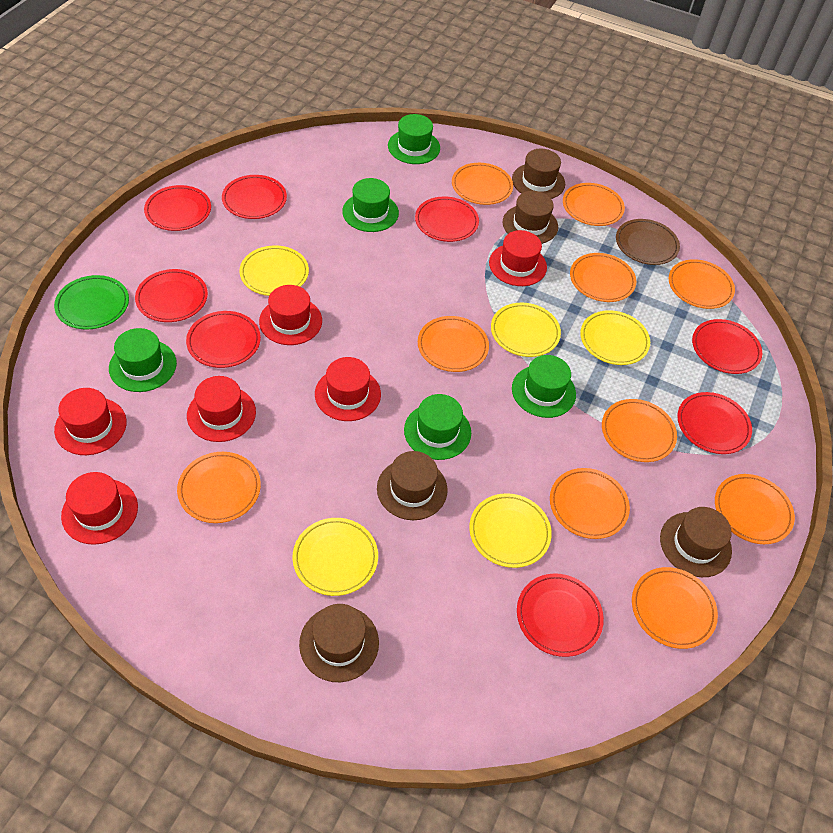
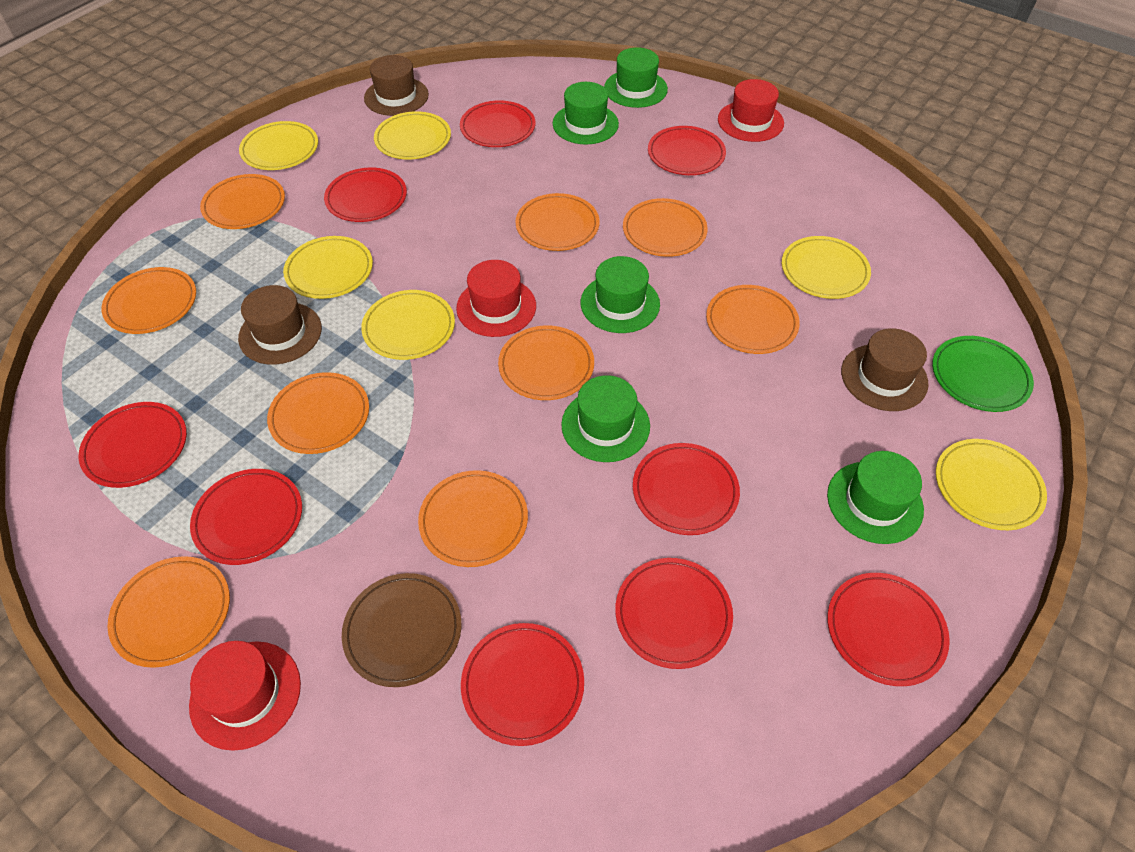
brown hat: [299,604,379,682] [377,451,448,520] [503,191,558,244] [512,149,565,199] [660,507,732,577] = 5 -> [238,285,322,365] [364,55,429,116] [841,328,928,411] = 3
orange plate: [177,452,261,523] [418,316,489,372] [452,163,513,205] [550,468,630,539] [563,183,625,226] [570,253,636,302] [602,399,677,462] [632,567,718,649] [669,259,735,309] [715,474,795,544] = 10 -> [102,267,196,334] [108,556,230,668] [200,174,285,229] [267,372,369,454] [418,470,528,567] [498,326,594,400] [515,193,600,251] [623,198,708,257] [706,285,800,354] = 9
red hat: [54,388,127,455] [61,472,138,545] [187,376,256,442] [259,285,322,345] [315,357,381,421] [489,230,547,286] = 6 -> [189,641,301,751] [456,260,536,337] [718,79,784,142] = 3
red plate: [135,269,208,322] [144,185,211,231] [186,311,261,368] [222,175,287,219] [415,197,479,242] [517,573,604,657] [677,392,752,454] [692,319,762,374] = 8 -> [79,402,187,488] [190,469,302,565] [324,168,407,222] [460,100,535,147] [461,623,584,746] [615,558,733,669] [633,443,740,535] [648,126,726,175] [827,573,950,686] = 9
yellow plate: [239,246,309,296] [293,518,378,596] [469,493,552,568] [491,303,561,357] [580,310,650,365] = 5 -> [239,121,318,170] [283,236,373,299] [361,290,455,360] [374,111,451,159] [782,236,871,299] [936,439,1047,530] = 6

